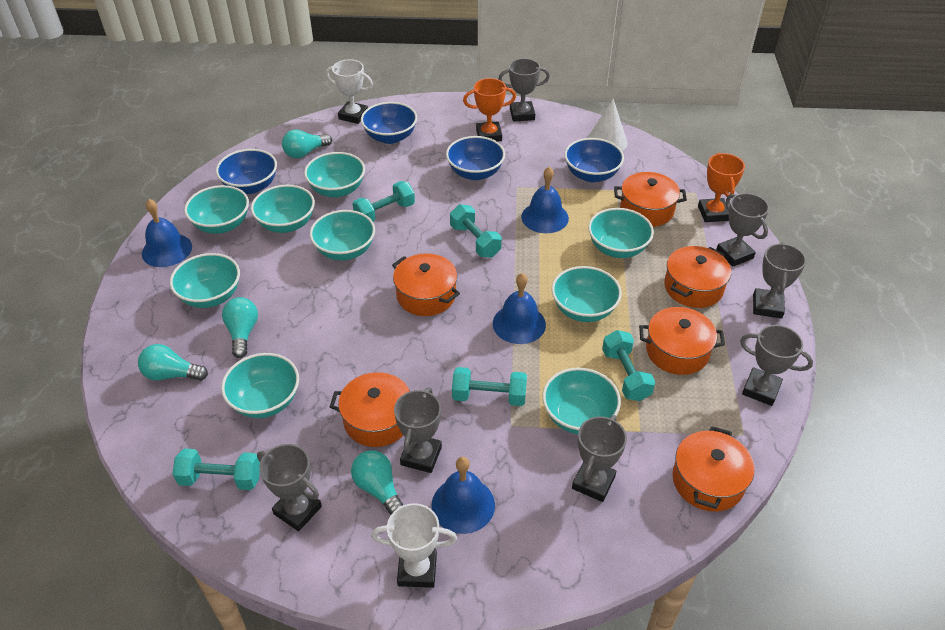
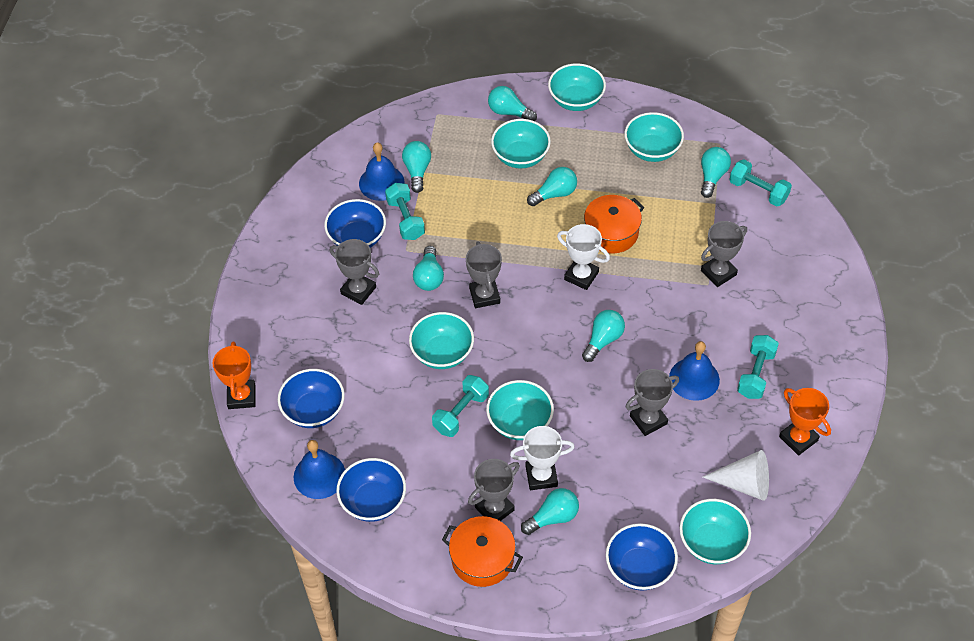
blue bell: [142,199,192,267] [431,457,495,534] [493,273,546,344] [521,167,569,233] = 4 -> [294,440,345,499] [359,142,405,201] [669,341,720,401] = 3
grey trophy: [257,444,322,531] [394,387,442,473] [498,58,550,122] [572,415,627,502] [716,193,769,267] [740,325,813,406] [753,242,806,319] = 7 -> [330,239,379,305] [466,241,502,308] [468,459,520,521] [626,369,679,436] [701,221,747,287] = 5
orange pot: [330,372,410,447] [392,253,460,316] [614,172,687,227] [639,307,725,375] [664,246,731,308] [672,426,755,512] = 6 -> [442,516,523,587] [584,195,644,253] = 2
turquoise bowl: [170,253,240,308] [184,185,249,234] [221,353,299,418] [251,185,315,233] [304,152,365,198] [310,210,375,260] [542,368,621,434] [552,266,622,322] [588,208,654,258] = 9 -> [409,312,474,369] [486,380,554,440] [491,119,551,168] [548,63,606,111] [624,112,684,162] [680,499,751,564] = 6
turquoise dumbbell: [172,448,260,490] [352,181,415,222] [450,204,502,257] [452,367,527,406] [602,330,655,401] = 5 -> [385,183,425,240] [432,375,489,437] [729,160,792,206] [737,335,779,399] = 4
turquoise light bulb: [138,344,208,381] [222,297,258,358] [282,129,332,158] [351,450,403,515] = 4 -> [402,141,431,193] [413,246,444,291] [488,86,537,121] [521,488,579,535] [527,167,577,206] [582,310,625,362] [701,147,731,198] = 7

